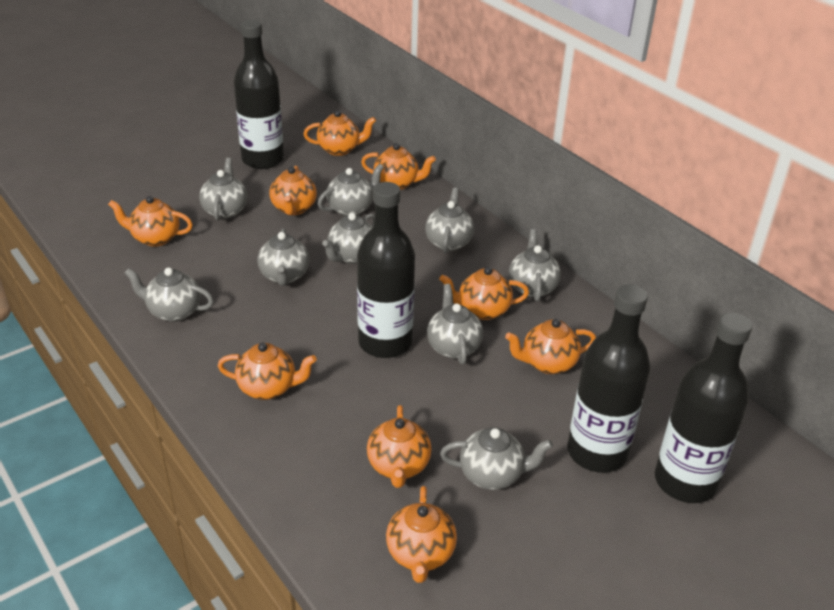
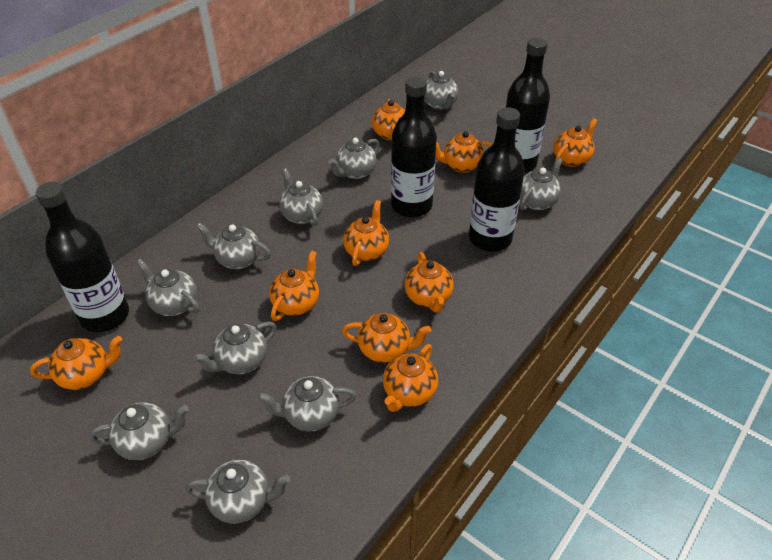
grey teapot: [125,268,214,322] [199,158,247,221] [257,228,310,286] [318,164,384,216] [322,213,375,264] [425,188,474,253] [427,284,483,365] [440,427,553,490] [509,229,561,302] = 9 -> [90,402,189,460] [136,259,200,316] [186,460,290,524] [193,322,277,374] [196,223,271,269] [257,376,356,431] [279,168,323,226] [328,138,379,179] [425,71,458,110] [520,157,563,211] = 10

